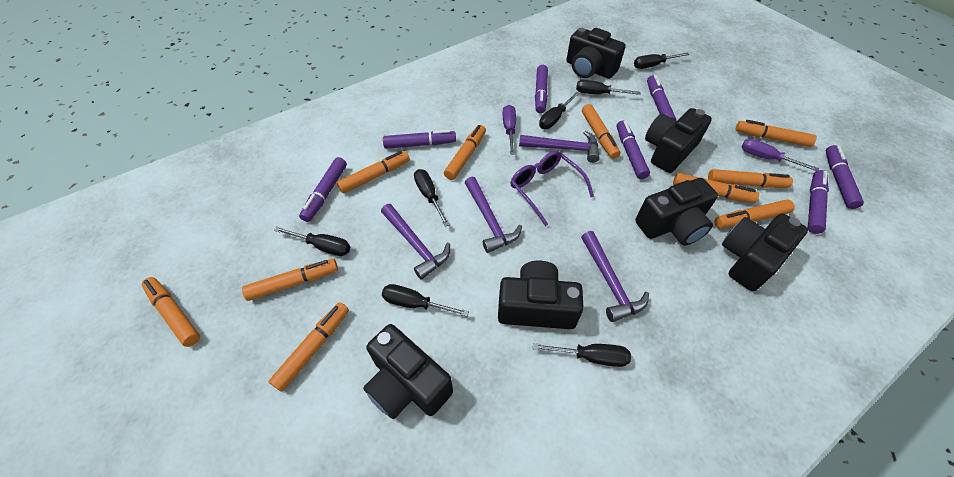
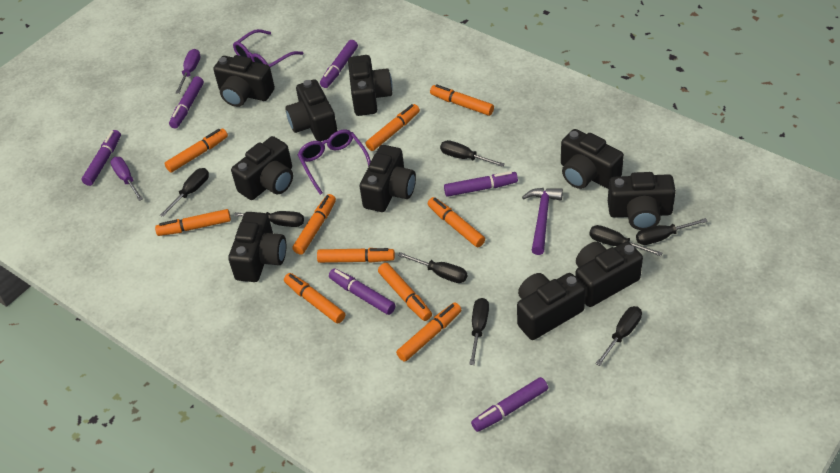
black camera: [363,324,453,419] [498,261,584,329] [566,28,626,79] [635,178,718,246] [645,108,712,173] [722,214,808,291] = 6 -> [213,55,275,107] [228,212,286,282] [231,136,293,200] [285,79,338,141] [348,55,393,116] [359,145,416,212] [517,273,586,340] [561,129,624,189] [575,242,643,307] [608,172,676,230] = 10
black screwdriver: [274,227,350,256] [382,284,469,317] [414,169,450,227] [533,343,631,367] [539,91,580,129] [576,80,640,95] [634,52,689,69] = 7 -> [160,168,209,217] [234,211,304,227] [398,252,467,283] [440,140,505,167] [469,298,489,365] [589,225,662,256] [595,306,642,366] [636,218,708,245] = 8
purple glasses: [511,150,594,226] = 1 -> [233,29,304,68] [298,130,371,195] = 2
purple hammer: [381,204,450,280] [465,177,522,253] [519,131,599,163] [581,231,649,322] = 4 -> [522,188,563,255] = 1
purple marker: [299,157,347,222] [383,130,456,149] [535,65,548,113] [617,120,650,179] [647,75,676,120] [808,170,829,234] [826,145,864,209] = 7 -> [81,130,121,186] [169,76,204,128] [320,40,358,88] [329,268,396,315] [444,171,518,197] [471,377,548,432] = 6

